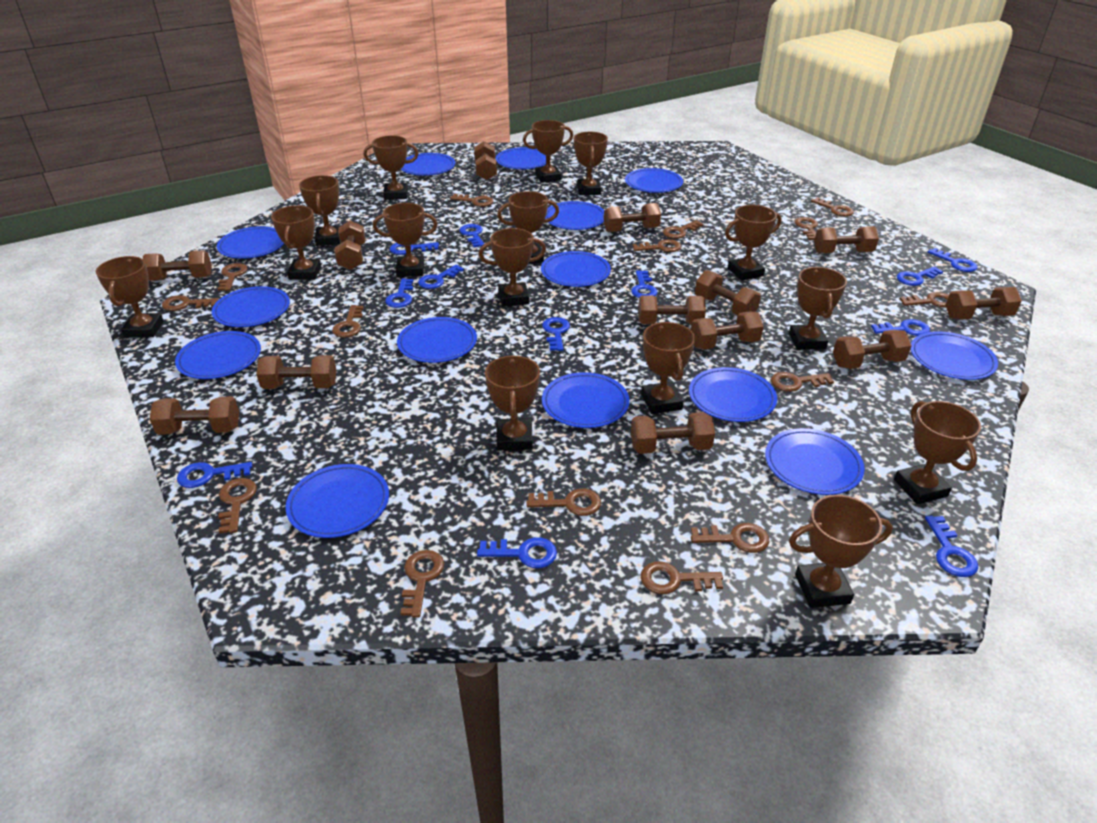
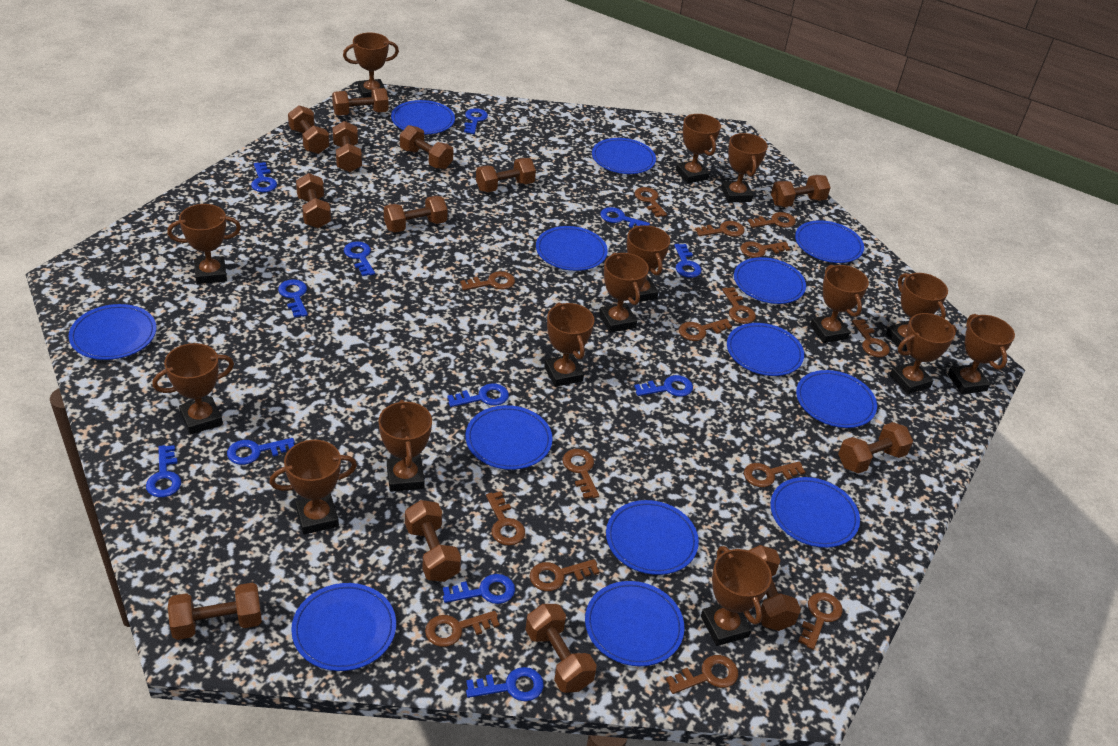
blue plate: [175,331,261,379] [212,286,290,327] [217,226,284,259] [285,464,389,538] [397,317,477,363] [401,153,455,176] [496,147,551,169] [541,251,611,287] [542,372,630,428] [545,201,604,230] [625,168,683,193] [689,367,777,422] [765,428,865,495] [910,331,998,380] = 14 -> [69,304,157,360] [291,583,396,671] [391,100,455,134] [465,405,553,470] [536,226,608,271] [585,581,684,666] [592,138,656,174] [606,500,699,575] [727,323,804,376] [734,257,806,304] [770,477,860,548] [795,220,864,263] [796,370,877,428] = 13

